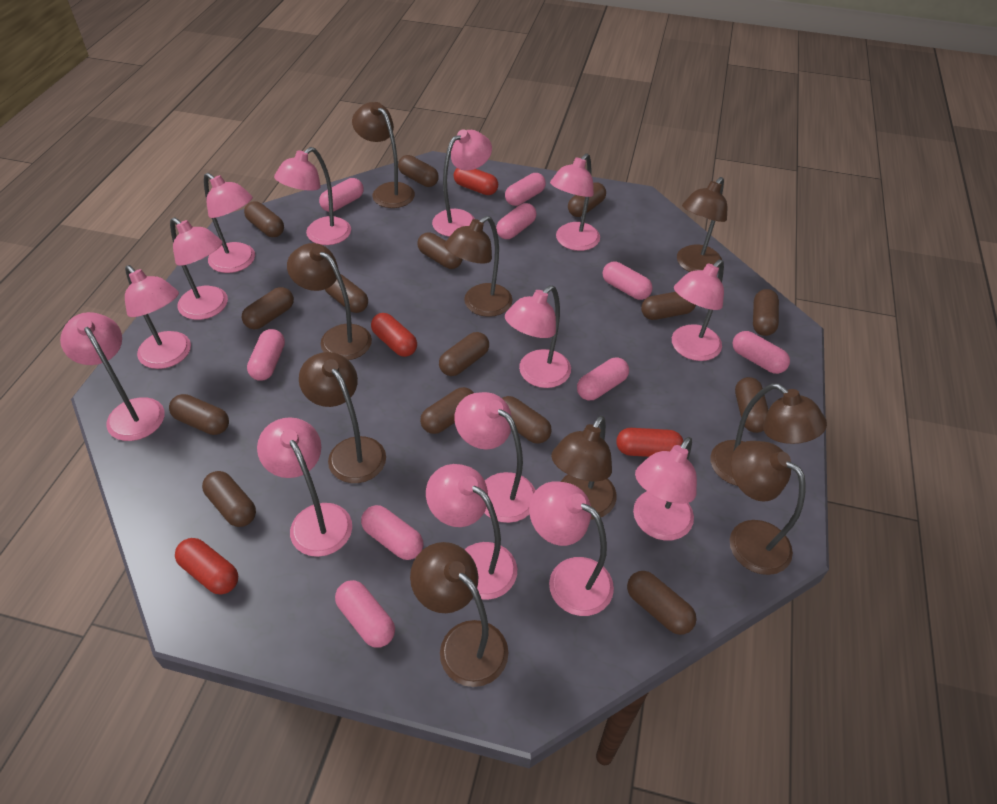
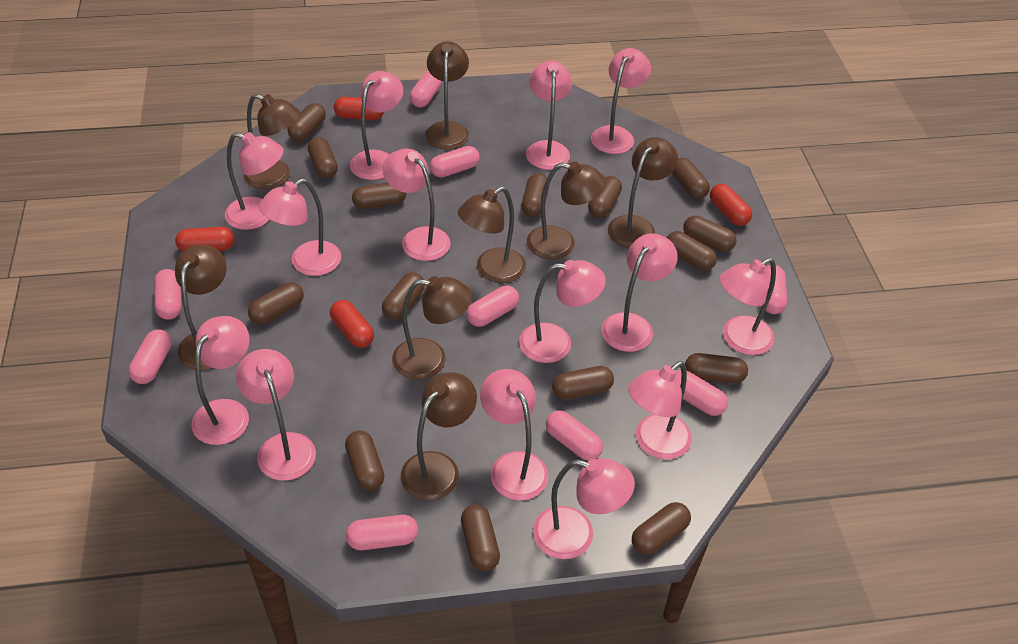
brown lamp: [287,243,372,360] [299,352,386,483] [352,102,415,208] [410,542,508,687] [445,216,512,317] [551,416,617,520] [677,177,727,272] [710,383,827,486] [730,441,806,575] = 9 -> [175,245,227,370] [243,94,300,189] [392,276,472,380] [401,372,477,501] [425,41,469,150] [458,186,526,283] [527,161,606,260] [608,137,678,248] = 8

